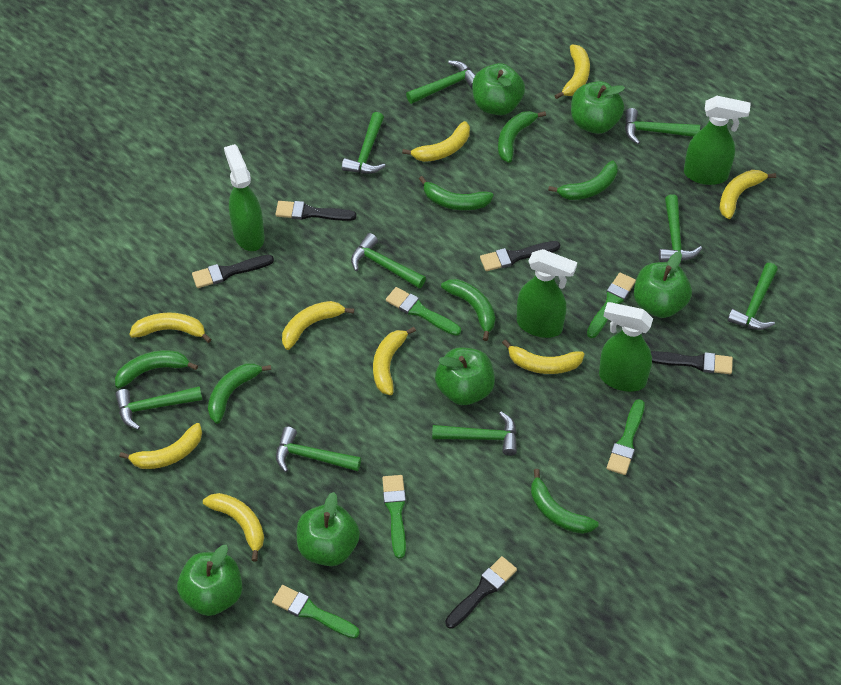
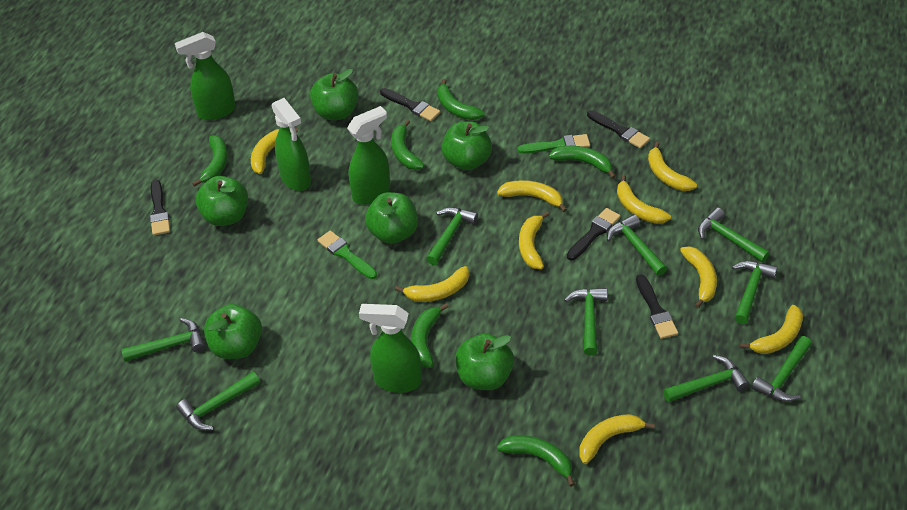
green banana: [115,350,198,388] [208,363,271,424] [419,176,494,210] [441,279,495,341] [498,111,546,163] [531,469,599,534] [548,160,618,200] = 7 -> [192,135,228,187] [391,120,425,170] [411,303,449,368] [437,79,484,120] [497,435,575,487] [549,146,616,179] = 6
green brush: [272,585,360,639] [382,475,406,559] [386,287,461,336] [587,272,636,338] [606,399,645,475] = 5 -> [318,231,377,279] [517,134,590,154] = 2

